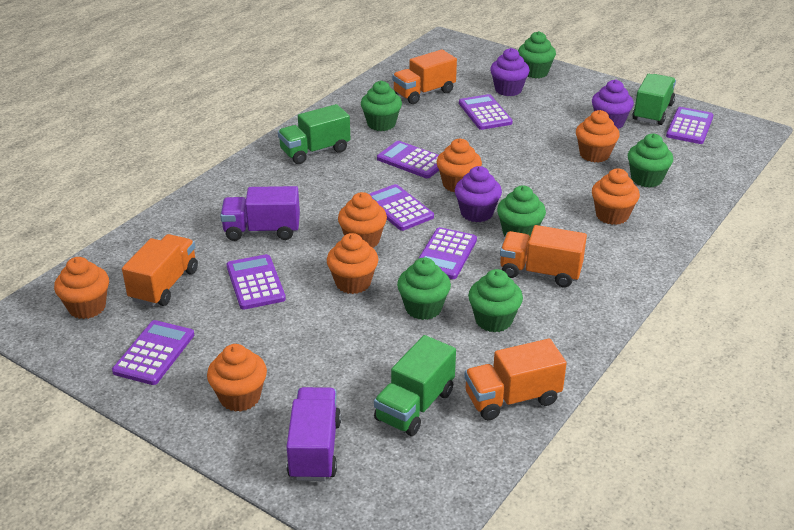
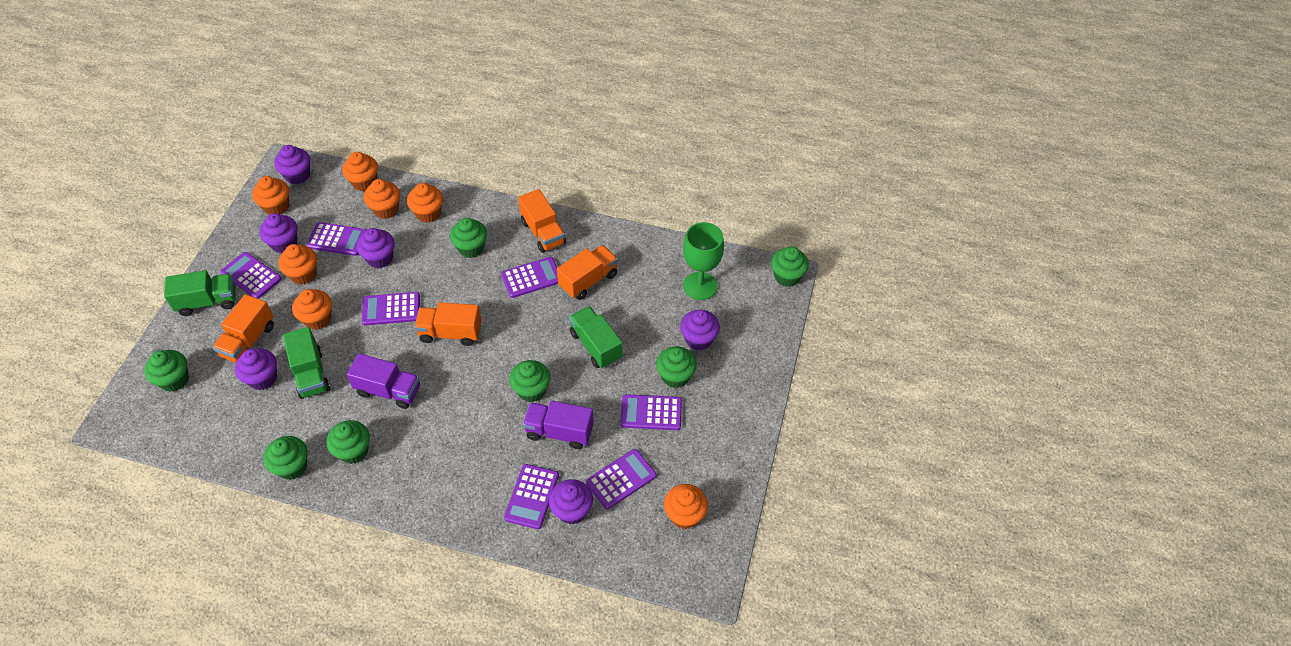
green cupcake: [361,81,402,131] [397,258,451,320] [468,269,523,332] [497,185,546,236] [518,31,556,78] [628,133,673,188] = 6 -> [144,350,189,392] [263,436,308,480] [326,420,370,464] [450,218,487,258] [509,360,550,402] [656,346,697,388] [771,247,809,287] = 7
green goblet: none = 0 -> [683,222,724,300] = 1
purple cupcake: [455,166,502,222] [490,48,530,96] [592,79,634,129] = 3 -> [235,348,277,390] [259,213,297,253] [274,145,310,184] [357,228,395,268] [549,479,593,524] [680,310,720,350] = 6

